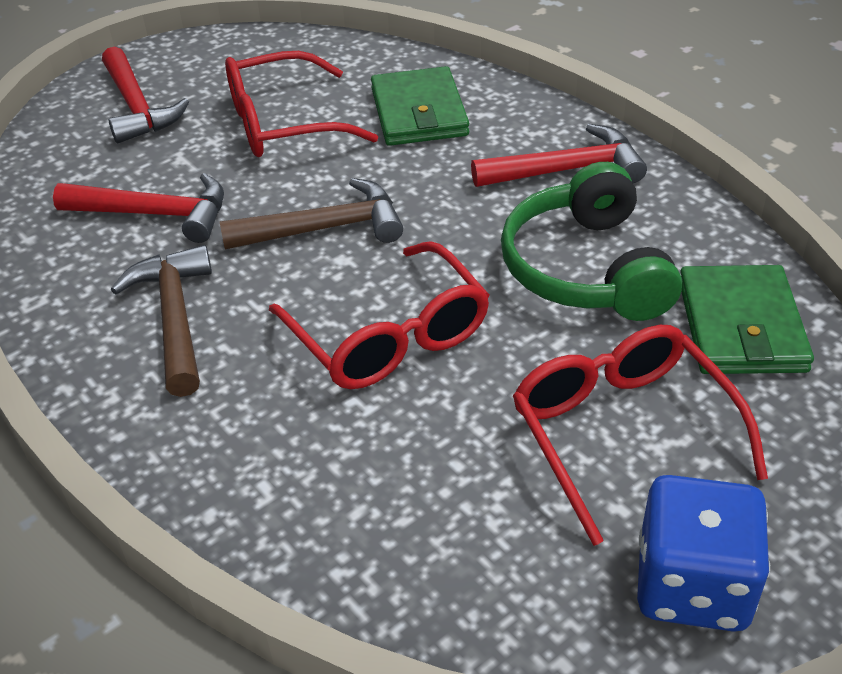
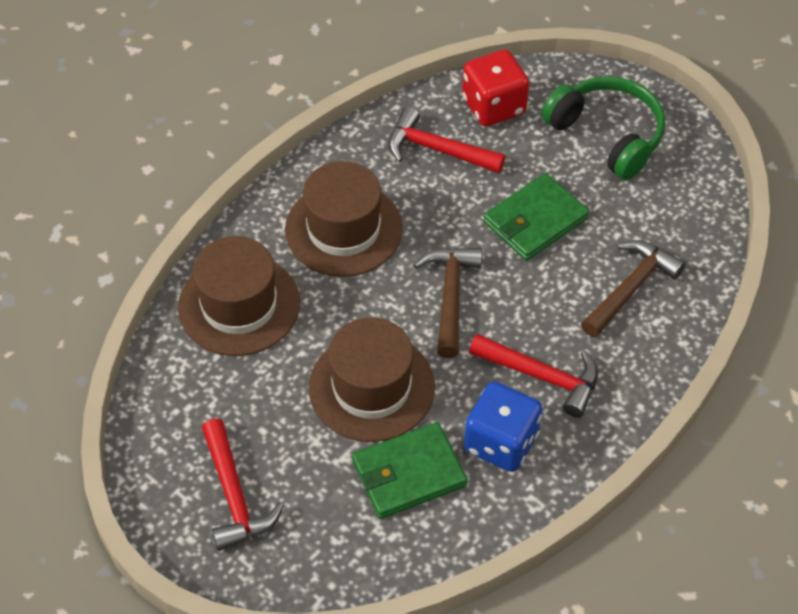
brown hat: none = 0 -> [178,236,300,356] [285,161,403,277] [308,317,435,442] = 3
red dice: none = 0 -> [462,50,529,127] = 1
red glasses: [225,51,378,157] [269,241,490,389] [513,325,768,546] = 3 -> none = 0

